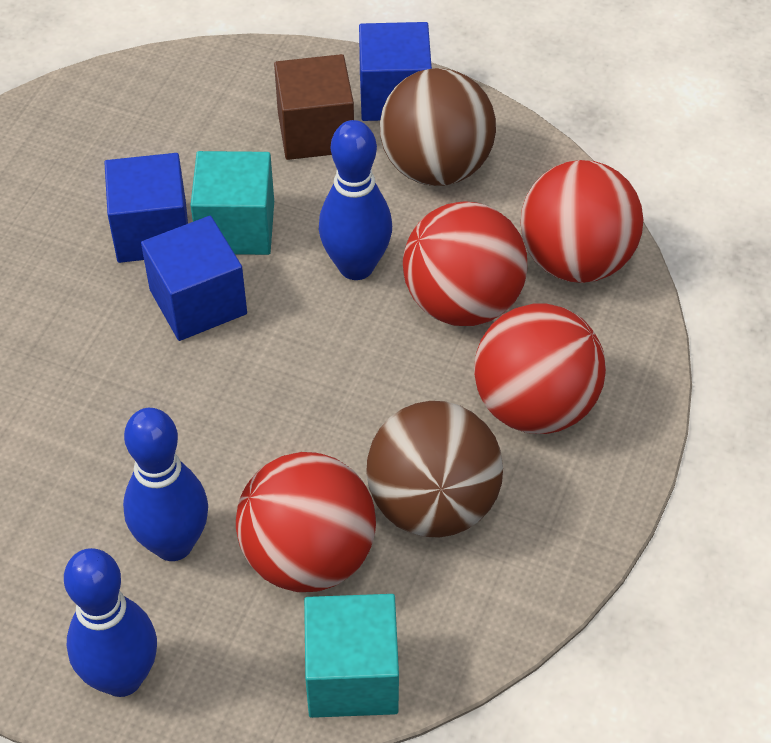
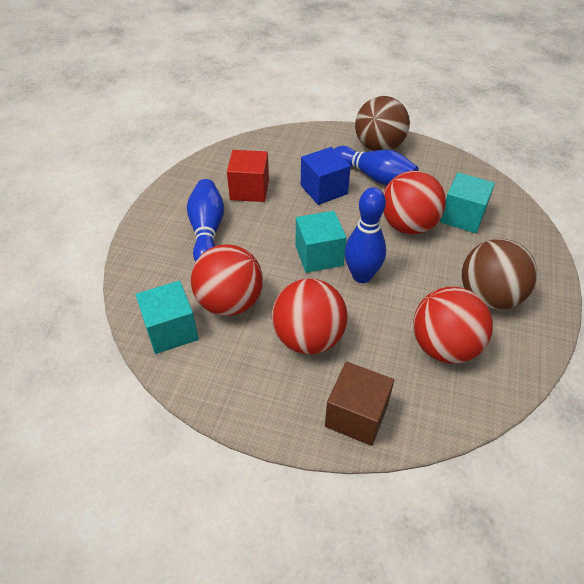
blue cube: [104,153,188,263] [141,216,247,341] [359,22,432,121] = 3 -> [301,147,351,205] = 1
red cube: none = 0 -> [227,150,269,202] = 1
turquoise cube: [191,151,274,255] [304,594,399,718] = 2 -> [136,281,199,354] [296,211,347,273] [440,172,495,233] = 3

